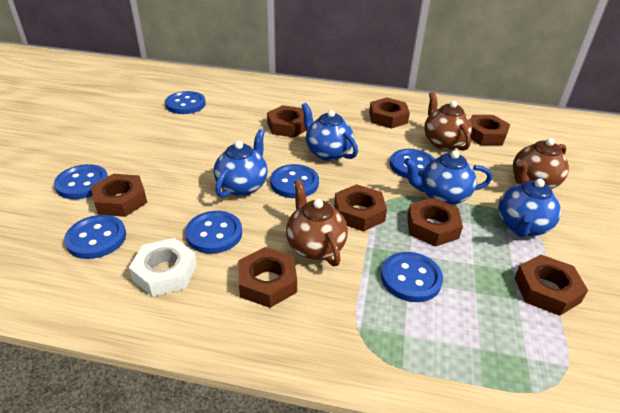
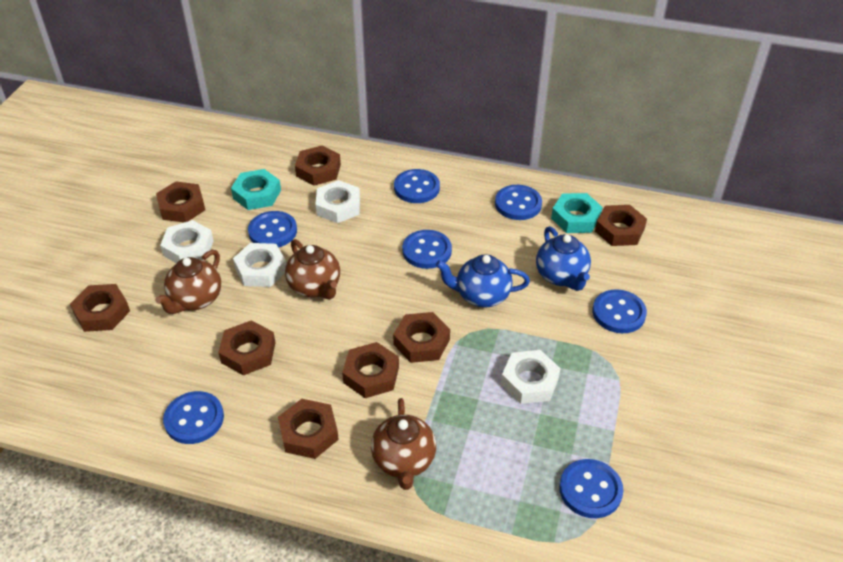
blue teapot: [214,129,268,198] [301,103,358,161] [404,150,492,205] [498,177,561,237] = 4 -> [436,254,530,307] [536,226,591,291] = 2
turquoise nut: none = 0 -> [231,169,281,210] [551,193,603,233] = 2
white nut: [129,238,197,297] = 1 -> [160,220,214,263] [233,243,286,287] [315,180,360,223] [501,350,561,404] = 4

